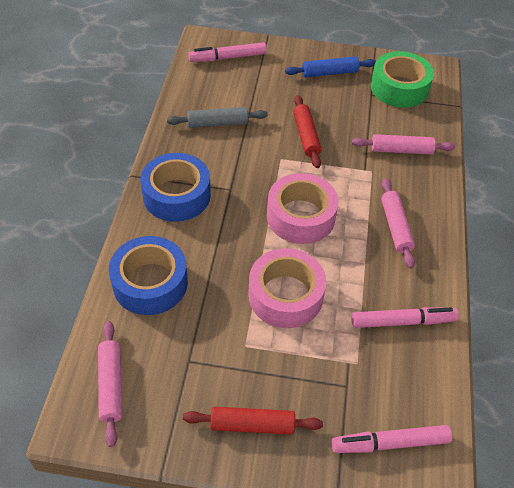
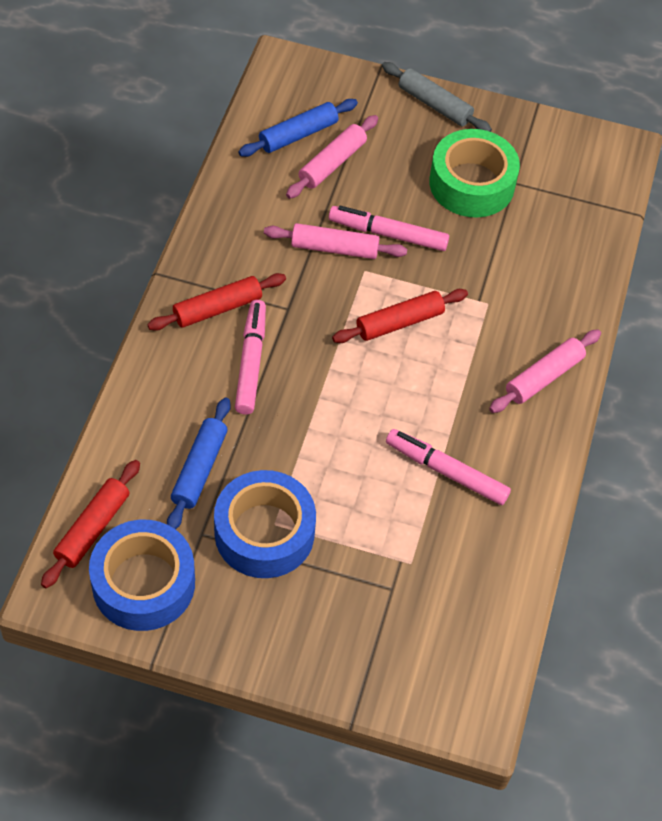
blue rolling pin: [285,57,376,77] = 1 -> [167,398,231,529] [238,99,358,157] = 2
pink tape: [249,248,326,328] [267,173,339,244] = 2 -> none = 0
red rolling pin: [183,407,323,435] [294,95,322,168] = 2 -> [41,460,140,588] [147,273,286,331] [332,289,468,343] = 3

